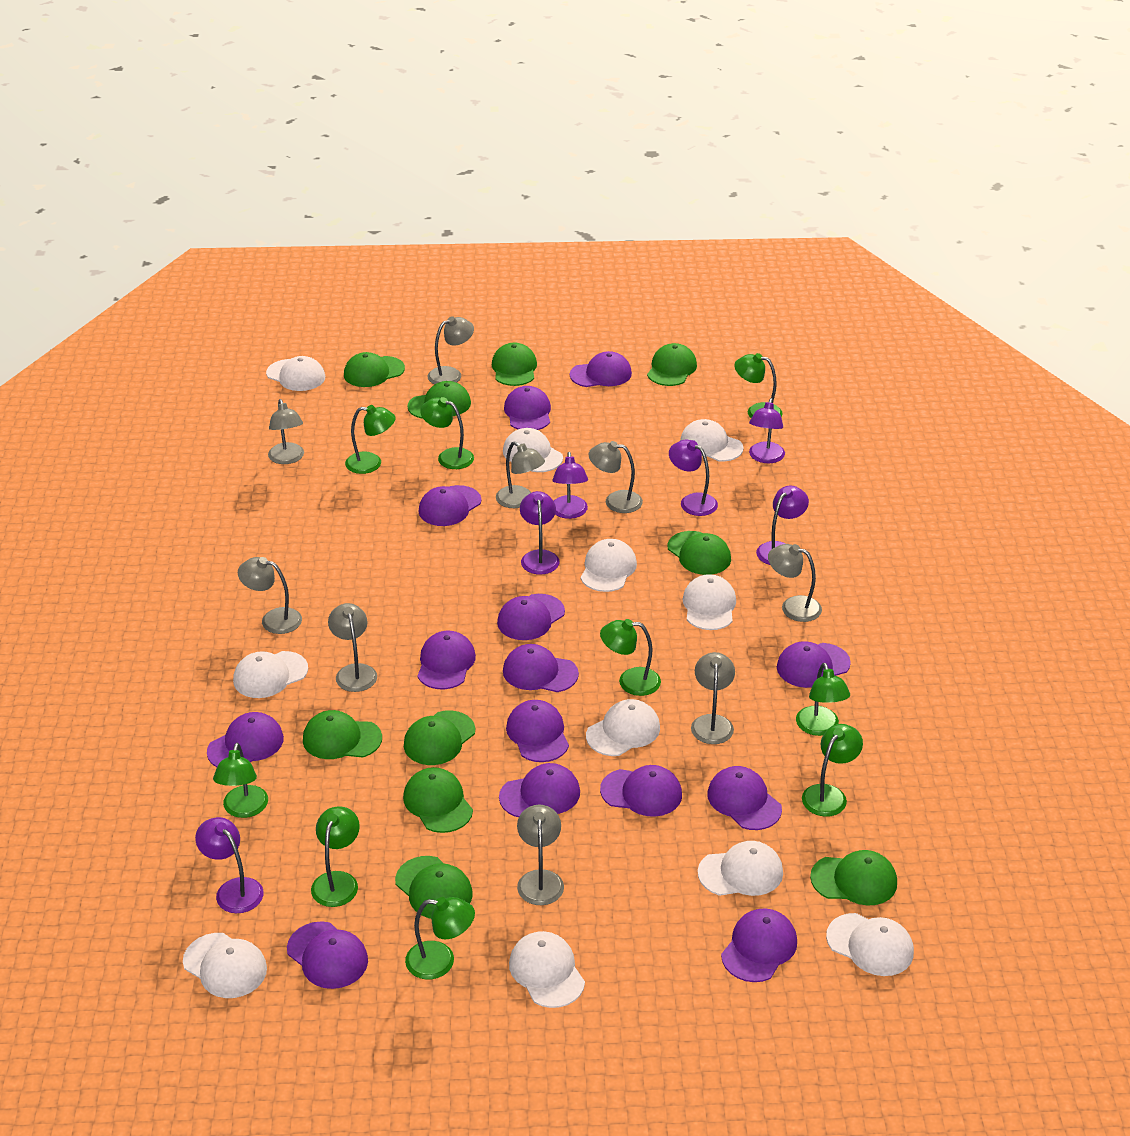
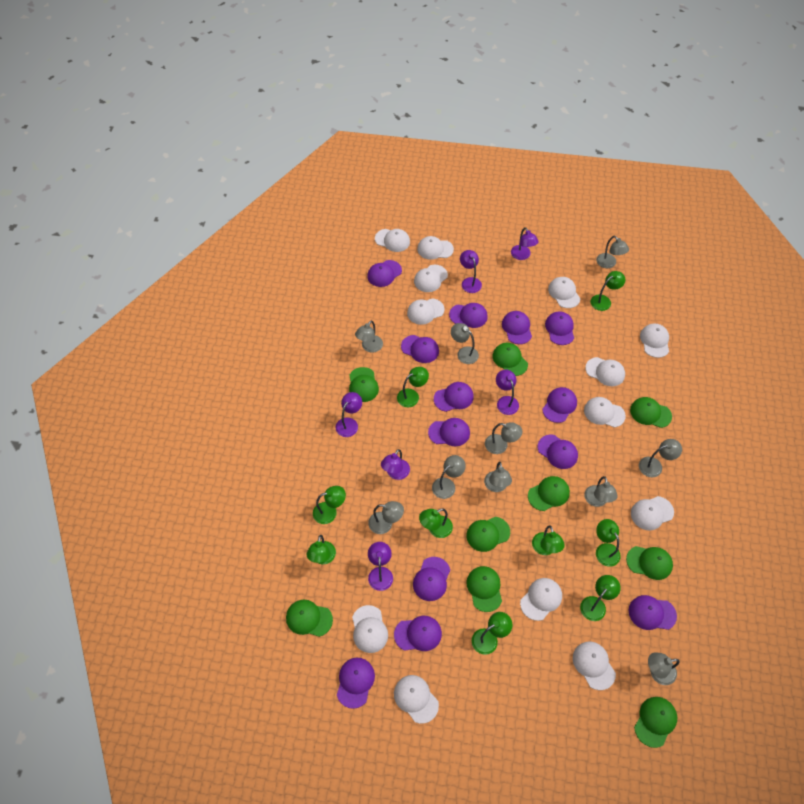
green cap: [303,710,382,759] [344,352,405,387] [395,856,473,919] [403,767,473,833] [404,711,475,765] [407,381,471,419] [492,343,537,386] [647,343,697,386] [667,531,731,575] [810,850,897,905] = 10 -> [286,600,333,637] [349,367,379,402] [466,517,510,552] [466,566,502,612] [493,343,528,376] [528,476,570,511] [626,546,673,580] [630,397,672,428] [634,697,677,748] = 9
grey lamp: [238,557,302,634] [268,399,304,464] [328,603,377,692] [427,316,474,384] [496,441,545,508] [517,804,564,905] [588,441,643,513] [691,652,735,744] [768,544,822,622] = 9 -> [355,320,383,353] [368,501,404,534] [432,455,466,499] [451,323,479,364] [484,462,512,492] [485,422,522,454] [584,476,618,507] [596,236,629,268] [639,439,682,477] [648,652,680,685] = 10
purple cap: [207,712,284,767] [287,921,368,989] [417,631,476,689] [418,485,481,526] [497,594,565,640] [499,763,580,817] [503,644,579,692] [504,386,551,430] [506,700,569,762] [570,351,632,387] [600,765,682,817] [707,766,782,830] [721,908,797,982] [777,641,851,688] = 14 -> [337,658,375,709] [367,260,402,287] [394,616,442,651] [401,335,439,363] [413,557,450,601] [428,418,470,446] [434,382,474,412] [449,303,488,328] [502,311,532,344] [537,434,578,469] [542,387,577,423] [545,311,574,345] [629,595,677,630] = 13
white cap: [183,933,267,998] [233,651,308,698] [266,356,325,391] [503,428,563,472] [509,931,585,1008] [581,539,637,592] [586,699,660,756] [680,419,744,462] [683,574,736,630] [698,841,783,896] [826,913,914,976] = 11 -> [352,605,388,653] [375,229,410,252] [394,675,439,724] [407,298,444,325] [414,265,448,292] [417,236,454,260] [520,578,562,621] [548,277,580,308] [573,641,616,690] [584,397,626,428] [585,357,625,386] [631,496,674,530] [640,323,669,358] = 13

